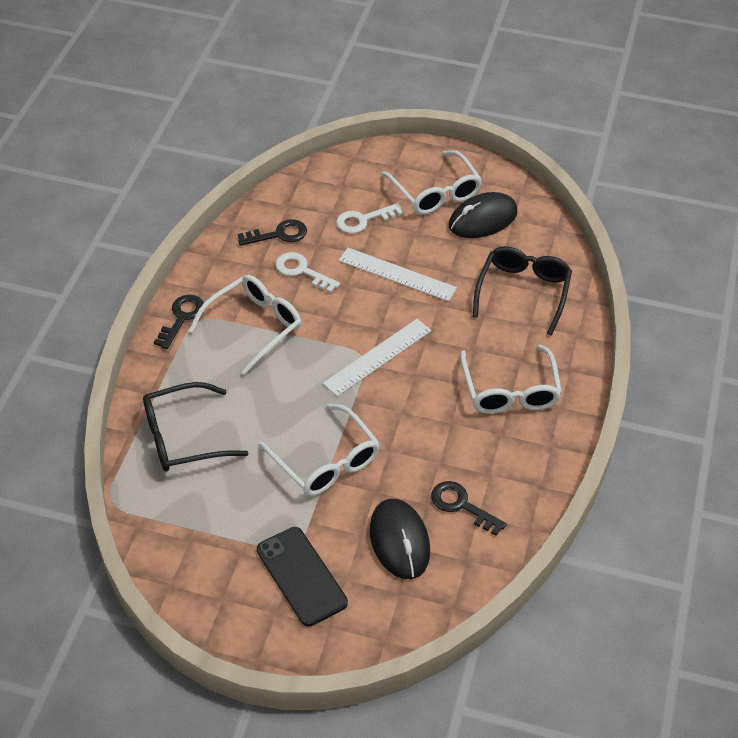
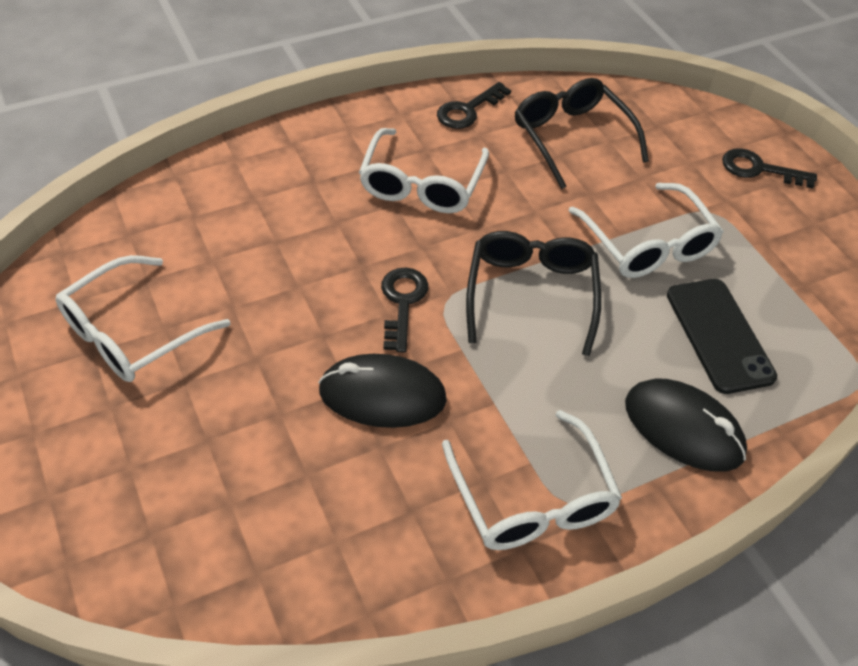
white key: [275,252,340,293] [336,203,403,234] = 2 -> none = 0
white ruler: [323,319,432,396] [339,248,457,301] = 2 -> none = 0

